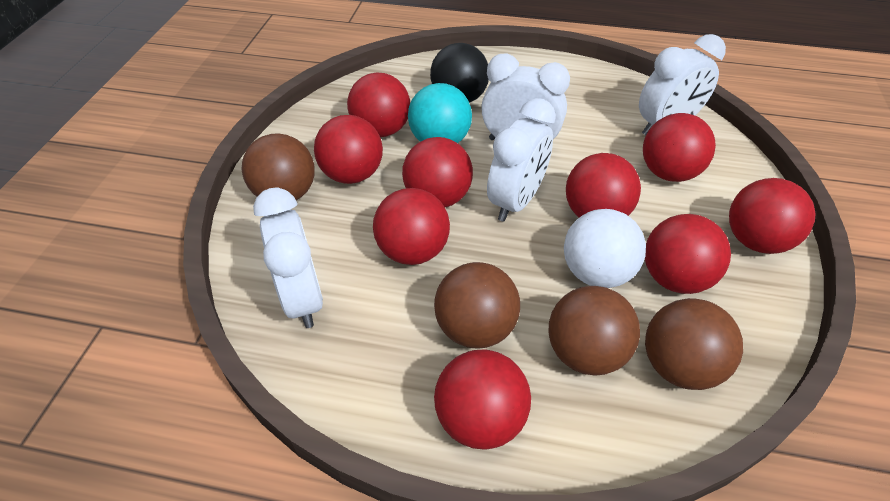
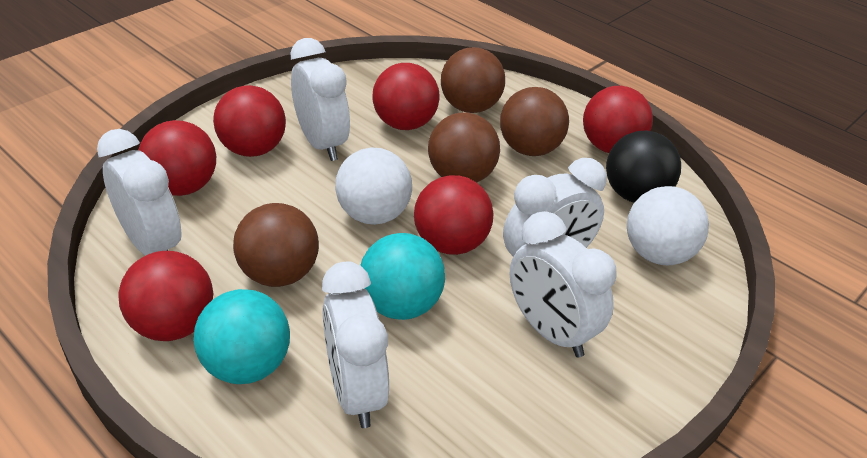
red ball: [314,115,383,184] [347,73,410,137] [373,188,450,265] [402,137,473,207] [434,350,531,450] [566,153,641,218] [643,113,716,182] [645,214,731,294] [729,178,815,254] = 9 -> [119,251,213,341] [139,120,216,196] [213,85,286,157] [372,63,440,130] [414,175,493,255] [583,86,653,153] = 6
turquoise ball: [408,83,472,143] = 1 -> [193,289,290,384] [360,233,445,320] = 2
white ball: [564,209,646,288] = 1 -> [335,148,412,225] [627,186,709,265] = 2
white clock: [253,187,323,328] [481,54,570,140] [487,98,556,222] [639,34,726,135] = 4 -> [97,129,181,256] [291,38,350,161] [322,261,389,428] [503,158,607,257] [510,211,617,357] = 5

